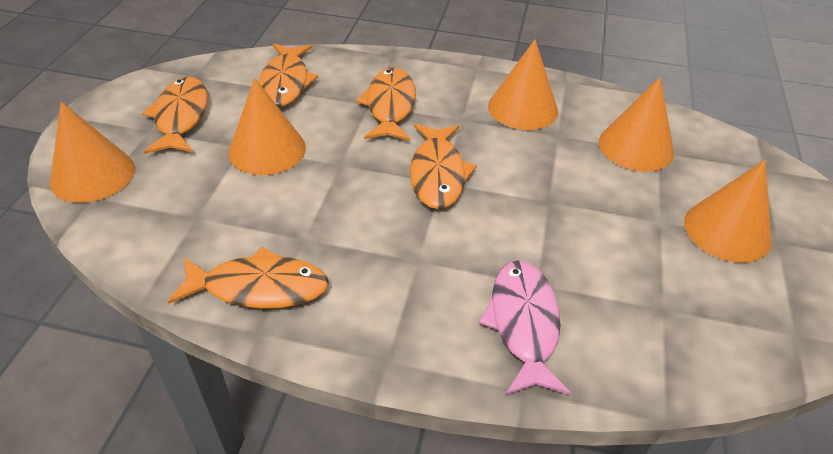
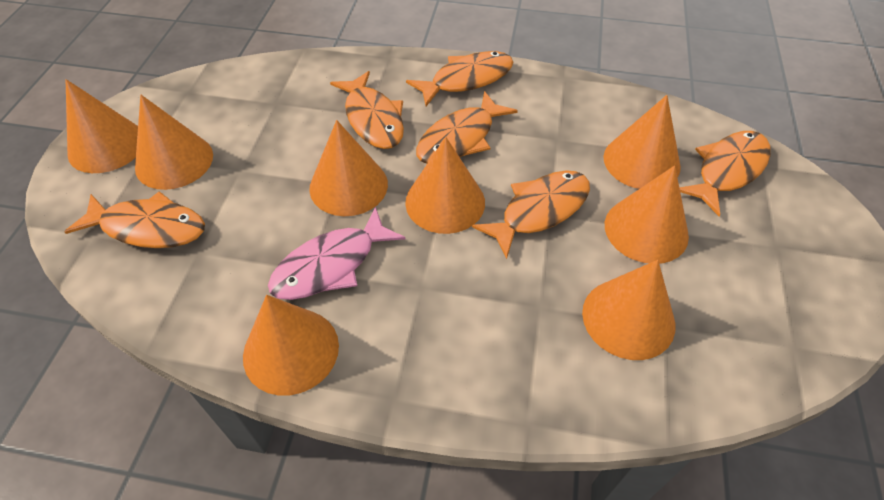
orange cone: [50,102,135,203] [228,78,306,175] [488,39,558,130] [599,77,674,172] [684,160,772,263] = 5 -> [66,79,138,173] [135,95,213,190] [243,295,339,396] [309,120,388,216] [405,137,485,234] [582,260,675,360] [603,95,681,189] [605,166,689,264] = 8
orange fish: [142,77,208,154] [167,247,329,309] [258,44,319,107] [356,68,416,141] [410,124,477,209] = 5 -> [64,191,205,248] [330,71,404,149] [406,51,513,106] [416,91,518,164] [472,170,590,259] [679,131,771,216] = 6

